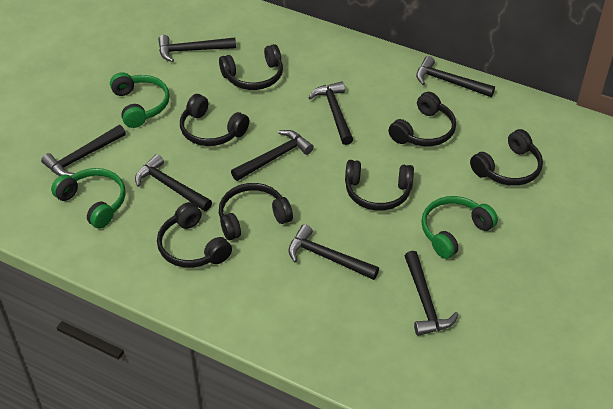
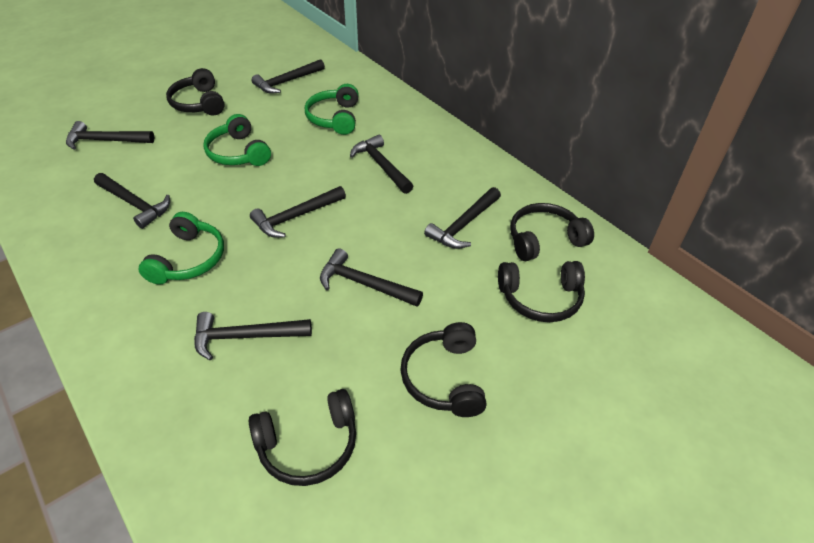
black headphones: [157,202,232,268] [180,94,249,146] [219,44,283,90] [219,183,293,240] [345,160,414,211] [389,92,456,146] [470,129,543,186] = 7 -> [166,68,225,116] [249,389,356,486] [400,322,486,417] [498,261,585,322] [510,203,594,261] = 5

